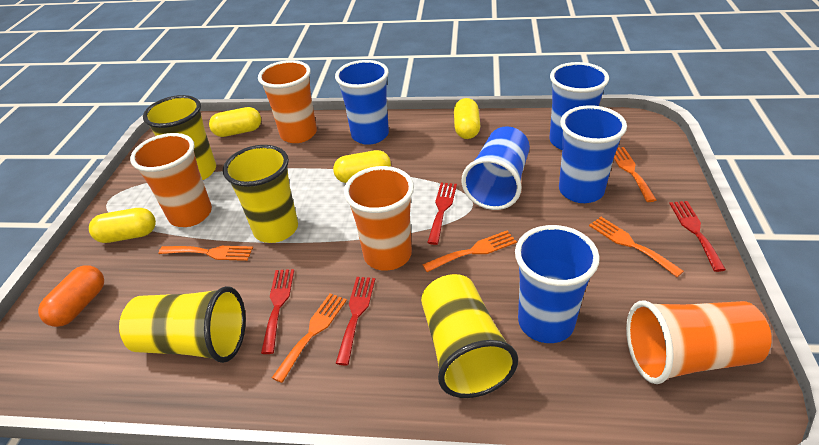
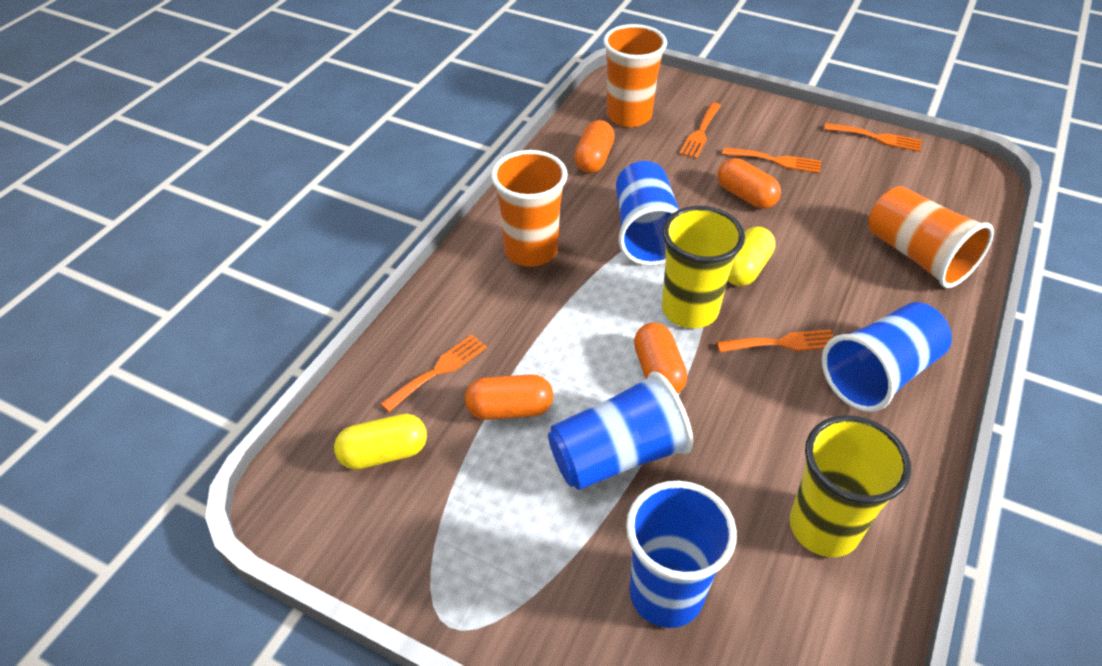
blue cup: [335,60,389,145] [462,126,530,210] [515,225,600,343] [549,62,609,150] [559,105,627,203] = 5 -> [548,372,693,490] [616,161,680,266] [626,481,737,628] [822,302,952,412] = 4
orange capsule: [38,265,104,327] = 1 -> [465,374,553,420] [574,120,615,173] [634,323,687,394] [717,158,781,209] = 4
orange cup: [130,133,212,227] [258,60,317,143] [344,166,414,271] [626,300,772,384] = 4 -> [491,150,568,267] [603,24,667,127] [869,186,994,288] = 3
red fork: [261,269,294,354] [336,277,375,365] [427,183,457,245] [669,201,726,272] = 4 -> none = 0
yellow capsule: [89,208,156,243] [209,107,261,137] [333,150,391,183] [454,98,480,139] = 4 -> [334,414,427,470] [728,227,776,286] = 2
yellow cup: [119,286,246,363] [143,95,216,180] [223,145,298,243] [421,274,518,398] = 4 -> [662,206,745,328] [790,415,911,557] = 2

